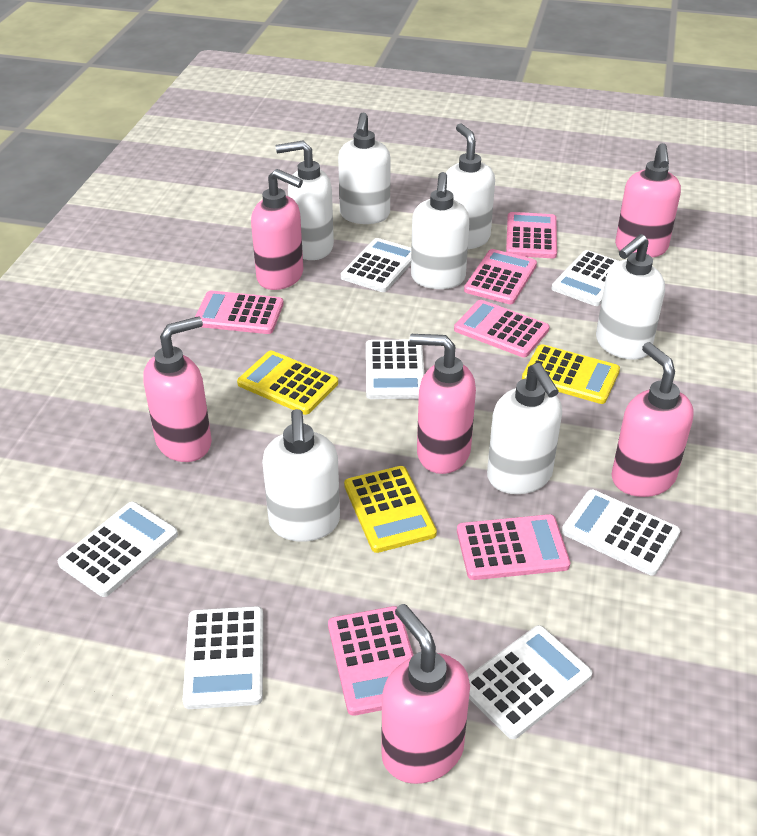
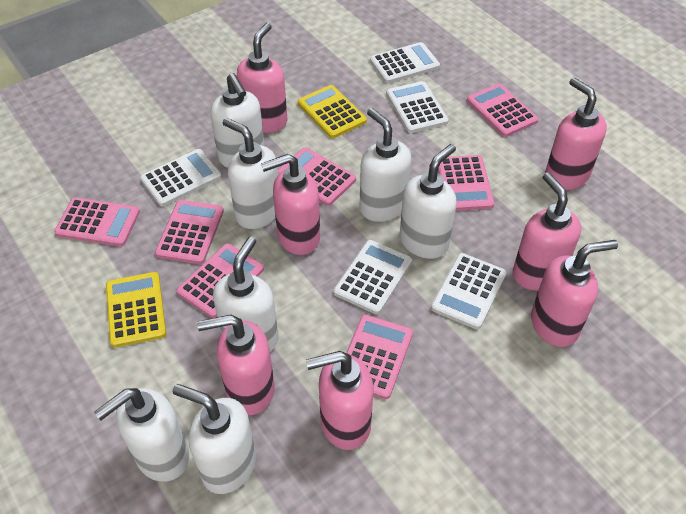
pink calculator: [195,291,284,334] [328,606,414,716] [454,300,550,357] [457,514,570,580] [464,249,537,304] [506,212,557,258] = 6 -> [54,197,140,246] [155,200,224,264] [176,243,264,318] [278,148,356,206] [346,315,413,399] [438,155,494,211] [467,83,538,137] = 7
pink soap dispenser: [143,316,212,462] [251,169,303,290] [382,604,470,784] [410,334,476,474] [611,342,694,497] [615,143,681,257] = 6 -> [197,315,275,415] [237,23,287,133] [261,154,320,255] [306,351,374,450] [513,172,581,291] [531,240,618,347] [545,77,607,190] = 7
white calculator: [58,502,178,597] [183,606,263,709] [341,238,412,292] [366,340,424,399] [468,625,592,739] [551,250,618,306] [562,489,681,575] = 7 -> [140,149,222,206] [333,240,412,314] [370,42,440,83] [386,81,449,133] [431,253,507,329] = 5
yellow calculator: [237,351,338,415] [344,466,437,553] [522,344,620,404] = 3 -> [106,272,166,348] [298,85,367,138] = 2

